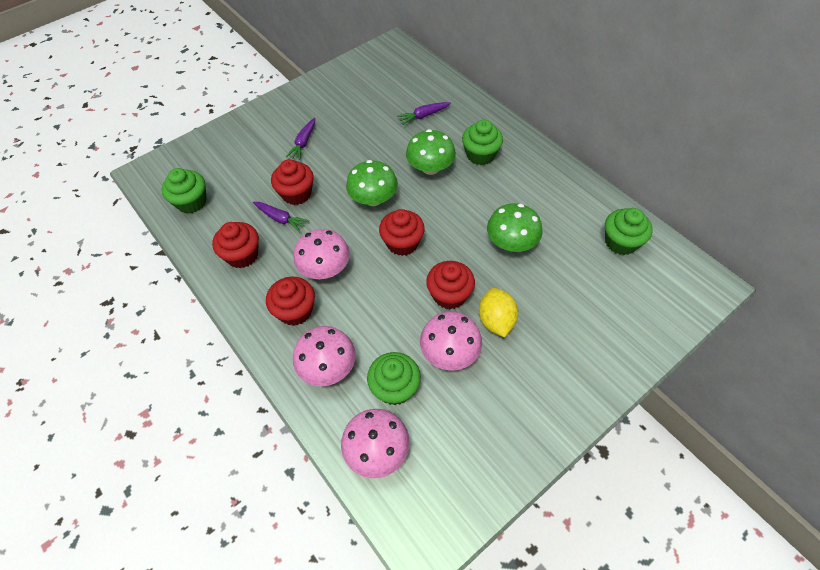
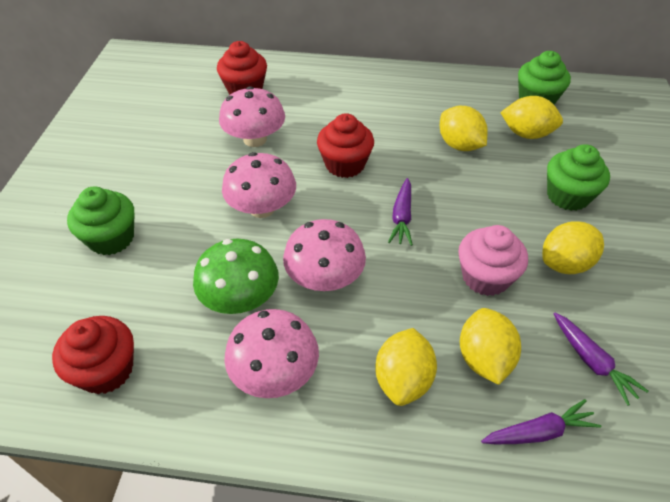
green cupcake: [162,168,207,214] [367,352,421,405] [462,120,503,165] [605,208,653,255] = 4 -> [67,187,134,255] [518,51,571,105] [547,144,610,211] = 3
green mushroom: [346,160,398,206] [406,129,456,175] [487,203,543,252] = 3 -> [193,239,279,314] = 1
pink cupcake: none = 0 -> [458,225,528,296] = 1
red cupcake: [212,222,259,268] [266,277,315,326] [271,159,314,205] [379,209,425,256] [426,261,475,309] = 5 -> [52,316,134,394] [217,41,267,95] [317,113,374,178] = 3
yellow lemon: [479,288,518,338] = 1 -> [375,328,437,406] [440,106,487,151] [460,308,521,385] [500,96,563,139] [542,221,604,274] = 5

